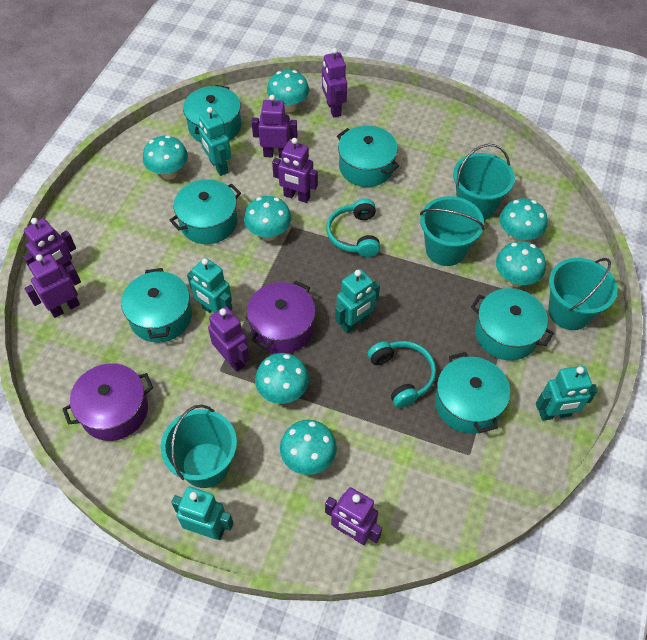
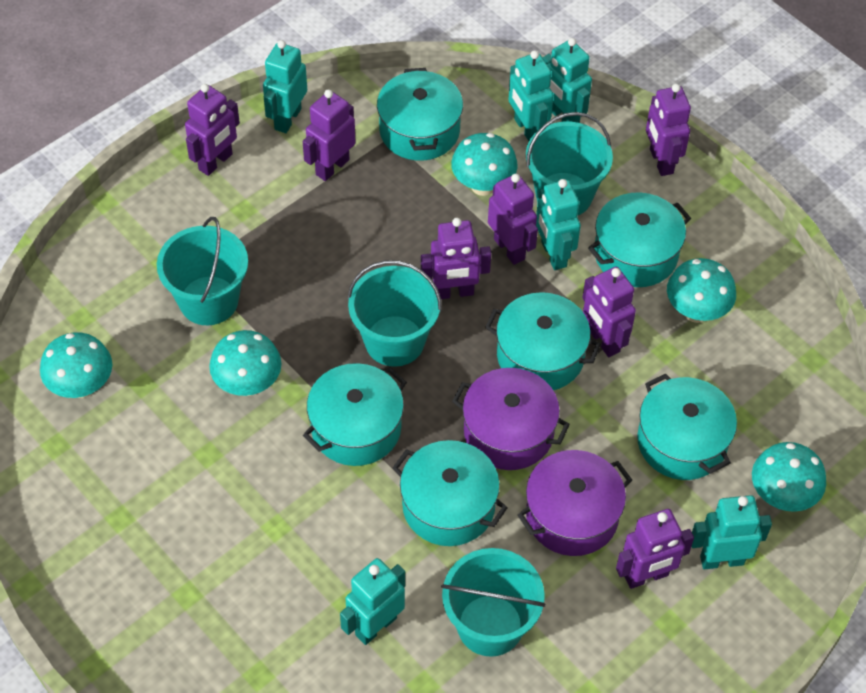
turquoise headphones: [326,199,380,257] [368,341,436,408] = 2 -> none = 0
turquoise mushroom: [143,135,188,180] [244,196,292,241] [255,353,309,404] [267,70,309,112] [280,420,337,475] [496,241,546,287] [499,198,548,242] = 7 -> [40,332,112,398] [209,330,281,396] [451,133,518,196] [667,258,736,323] [752,442,826,512] = 5
turquoise robot: [171,486,234,540] [187,258,232,313] [199,107,231,176] [335,269,380,333] [536,366,598,421] = 5 -> [263,40,307,133] [340,558,405,645] [508,50,554,141] [536,179,581,270] [543,38,592,123] [691,495,772,569] = 6

